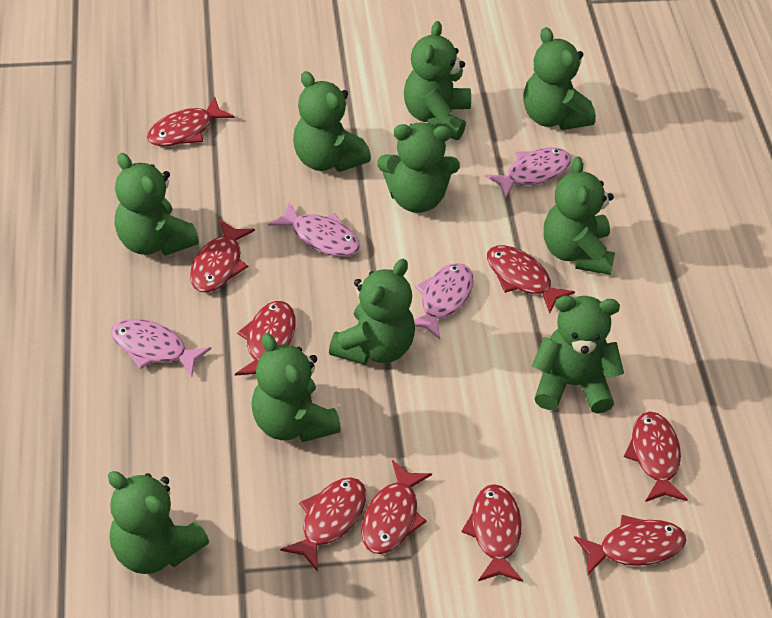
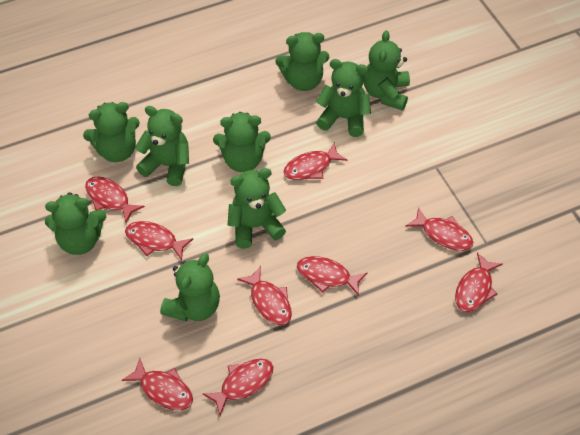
green teddy bear: [108,471,209,574] [115,153,199,256] [251,333,341,442] [293,71,371,172] [329,259,415,365] [377,122,460,213] [404,21,471,140] [523,27,596,130] [532,295,624,414] [544,157,615,275] = 10 -> [45,192,106,255] [83,102,140,162] [135,106,189,186] [160,253,220,321] [213,112,271,172] [228,168,286,248] [275,32,329,91] [316,59,371,137] [364,30,410,111] = 9
pink fish: [111,319,211,377] [268,202,360,256] [414,263,474,340] [485,148,571,199] = 4 -> none = 0

